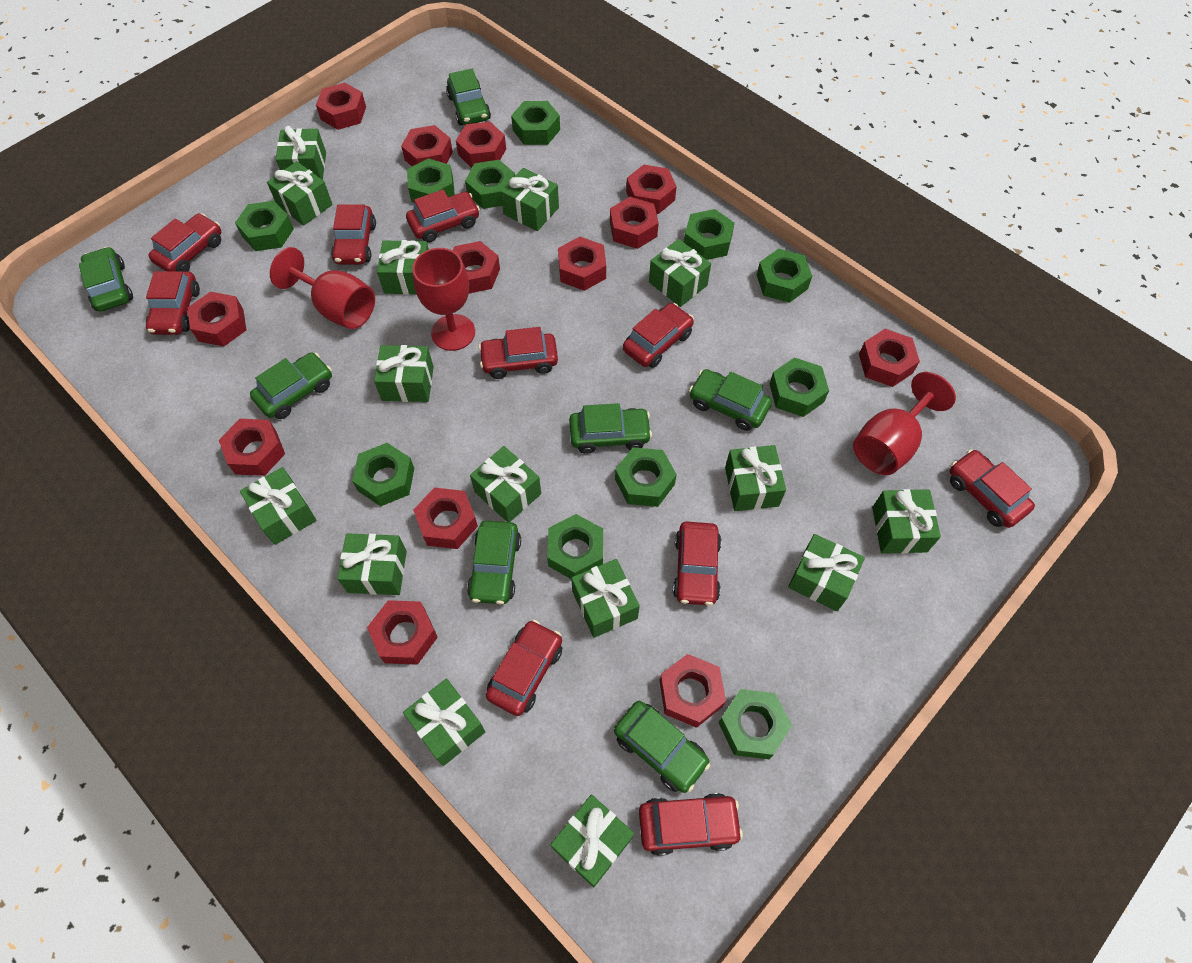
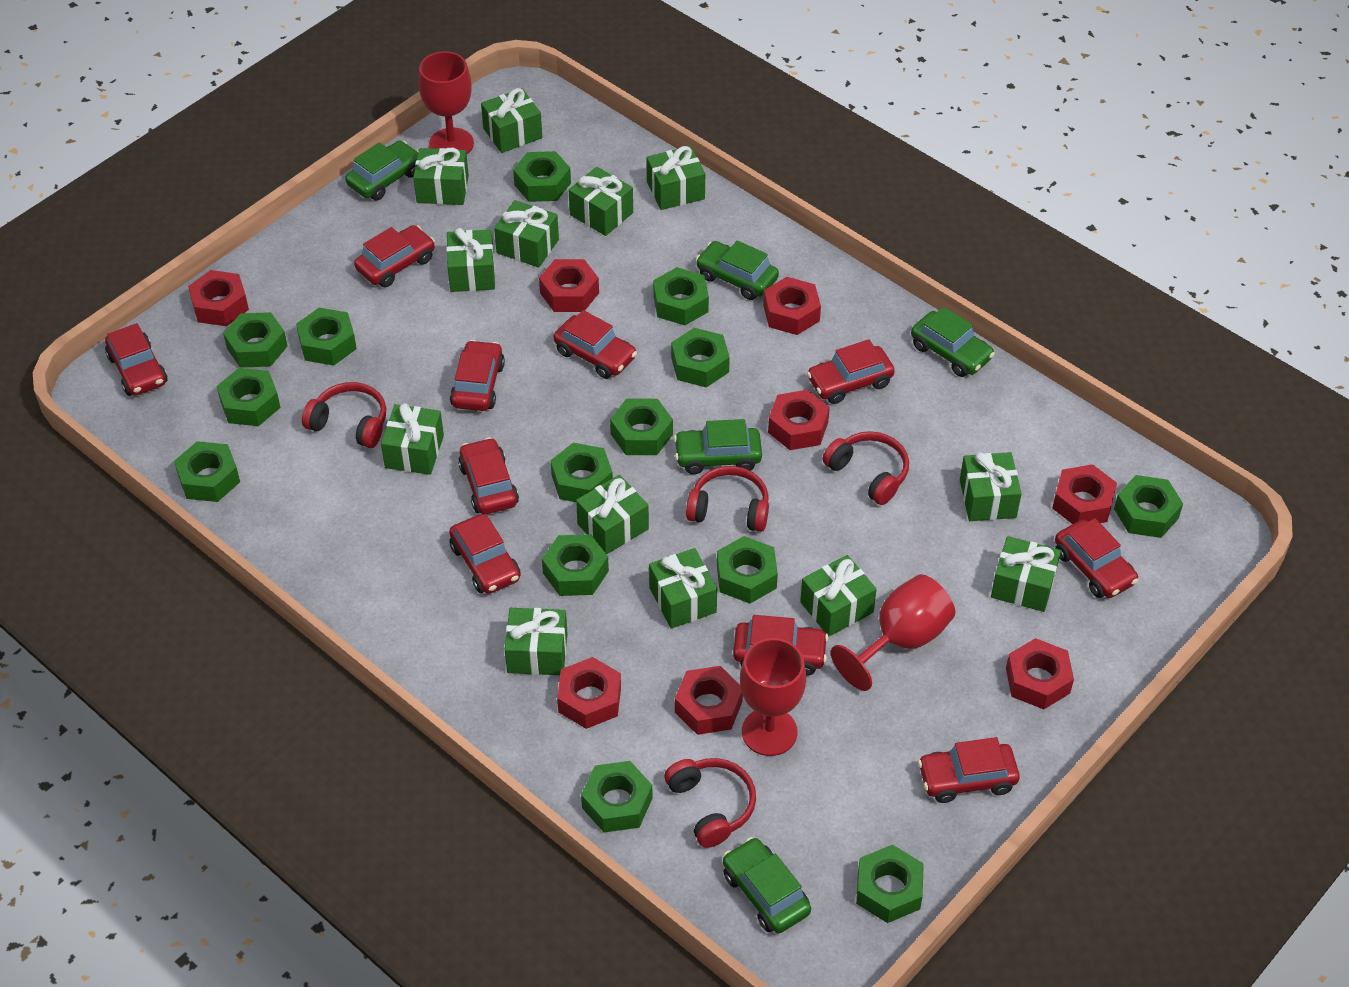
green car: [79,246,133,312] [250,352,332,419] [446,69,491,125] [467,521,521,604] [569,403,652,454] [614,701,710,793] [689,369,772,431] = 7 -> [345,140,419,201] [674,419,762,474] [696,241,779,300] [723,837,811,933] [911,307,995,377] = 5
green gift: [240,467,317,545] [267,161,333,226] [276,126,326,180] [337,533,407,595] [374,345,434,402] [377,240,429,294] [403,678,485,766] [470,446,541,522] [501,168,559,231] [550,795,634,887] [571,559,640,638] [649,239,711,307] [725,445,786,511] [788,534,865,611] [872,489,941,554] = 15 -> [381,403,444,475] [413,148,469,205] [446,228,495,292] [481,88,542,153] [494,200,559,268] [505,608,568,675] [569,167,633,236] [576,475,649,554] [647,146,705,210] [649,548,717,628] [800,555,877,636] [960,452,1022,521] [991,536,1061,612] = 13
green nut: [235,201,294,251] [352,443,414,507] [407,158,455,202] [465,160,515,209] [511,101,560,145] [547,514,603,579] [615,447,677,507] [684,209,735,260] [718,689,792,759] [757,249,812,303] [770,358,829,417] = 11 -> [174,441,240,502] [217,368,281,426] [223,312,288,368] [296,308,357,366] [513,151,571,202] [542,534,609,596] [551,443,613,502] [581,761,653,833] [610,398,673,455] [653,267,709,325] [671,328,730,387] [717,536,778,604] [856,844,924,923] [1114,475,1183,538] = 14
red headphones: none = 0 -> [302,382,386,448] [664,758,756,848] [686,466,769,532] [822,431,909,505] = 4
red nut: [188,292,246,346] [219,419,285,476] [316,83,366,130] [367,600,438,665] [401,125,453,166] [413,488,478,549] [452,241,500,294] [456,122,506,168] [558,237,606,291] [610,197,659,249] [626,165,677,214] [659,654,726,728] [859,329,920,387] = 13 -> [188,270,249,326] [539,259,599,312] [557,657,621,729] [675,666,743,735] [763,277,821,335] [768,390,830,450] [1006,638,1074,710] [1052,464,1117,524] = 8

